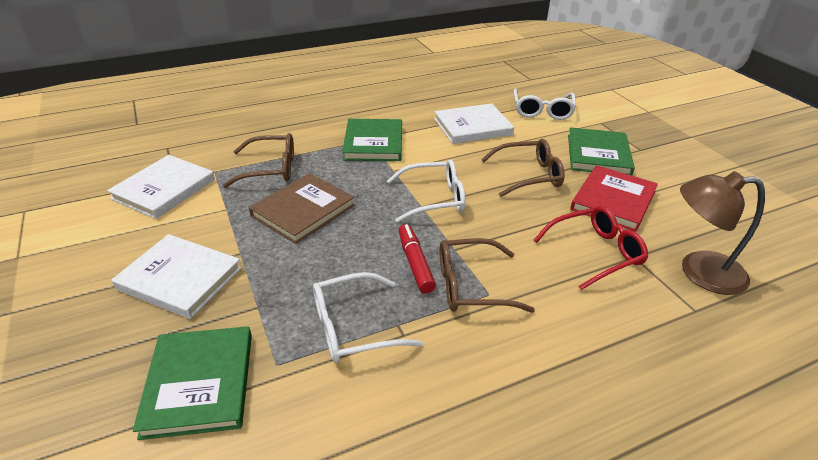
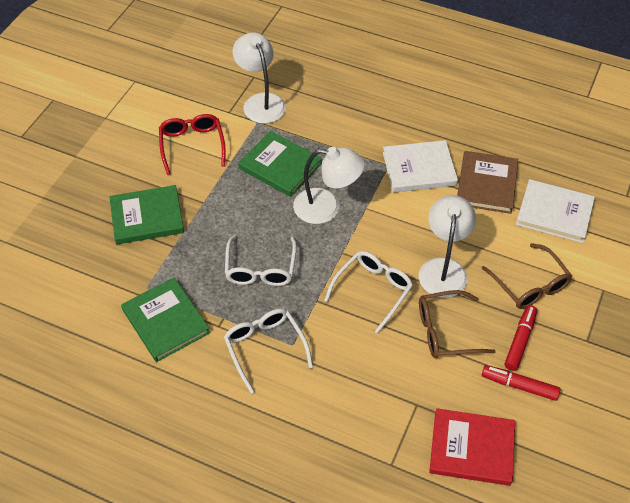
brown glasses: [222,133,294,188] [440,238,535,313] [481,139,565,197] = 3 -> [419,290,496,358] [482,243,572,309] = 2
brown lamp: [680,171,765,295] = 1 -> none = 0
red marker: [399,224,436,293] = 1 -> [482,365,560,401] [505,305,537,371] = 2
white book: [107,155,215,219] [112,234,242,319] [434,104,514,144] = 3 -> [383,140,458,193] [516,179,595,243] = 2
white lamp: none = 0 -> [233,32,286,124] [293,147,365,224] [419,195,476,298] = 3

